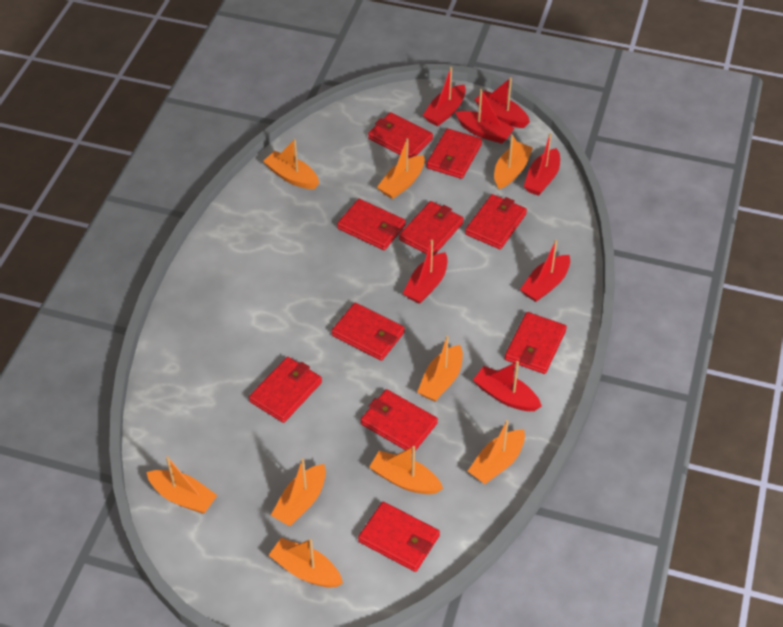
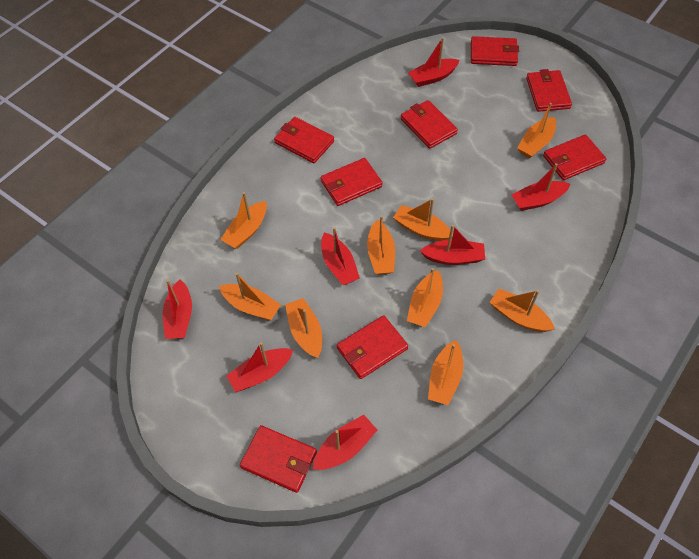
red wallet: [249,357,322,423] [331,303,405,361] [337,199,406,250] [358,502,440,572] [361,389,438,454] [368,112,433,159] [399,201,464,256] [426,128,482,179] [465,194,527,249] [505,312,567,374] = 10 -> [240,425,317,493] [274,117,334,163] [321,158,383,206] [337,315,408,379] [401,100,458,149] [471,36,519,66] [526,69,572,112] [543,134,606,180] = 8

